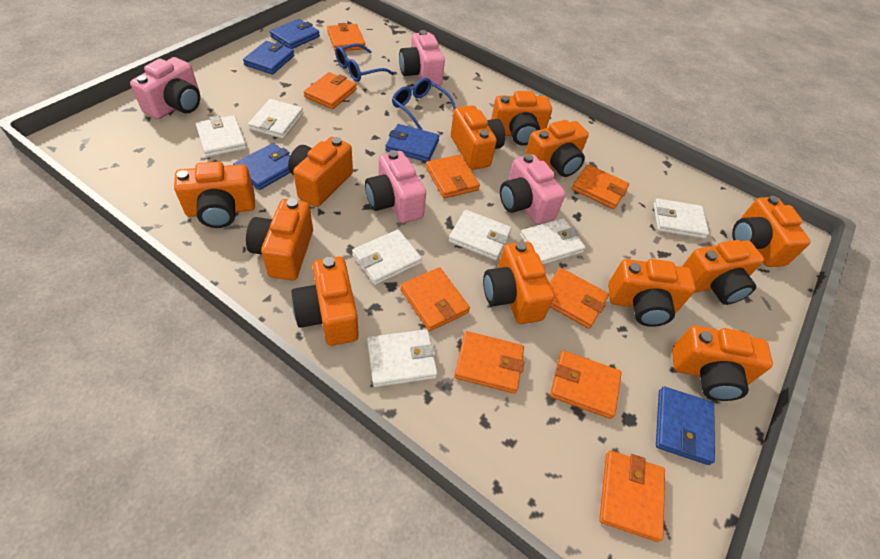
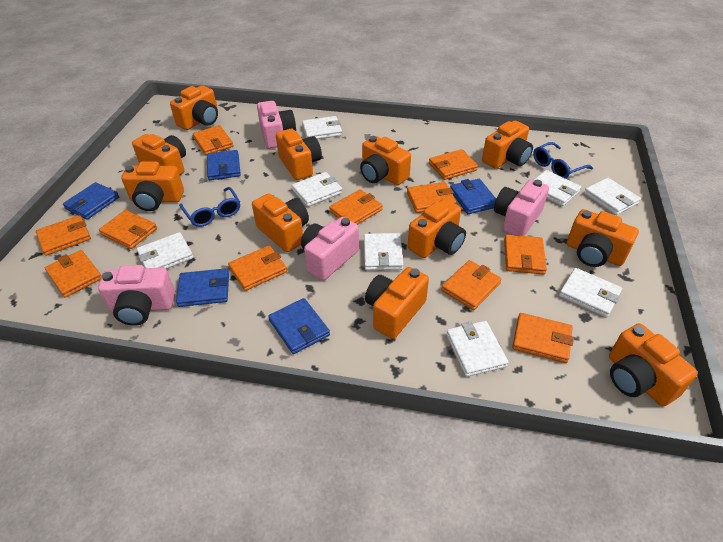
orange camera: [174,161,255,228] [246,198,313,280] [288,137,353,207] [291,256,359,346] [451,105,505,170] [483,241,554,324] [491,91,552,146] [525,120,589,177] [608,259,696,327] [672,325,773,401] [682,240,764,305] [732,196,811,267] = 12 -> [121,161,184,211] [132,134,186,175] [170,86,218,130] [252,193,309,252] [276,129,322,180] [360,136,411,185] [365,267,429,339] [408,199,466,258] [482,121,533,169] [567,209,639,267] [609,323,698,406] = 11
orange wallet: [304,72,357,109] [327,23,365,51] [400,267,470,331] [426,155,480,198] [454,331,524,394] [549,268,609,329] [550,351,622,419] [572,164,629,209] [599,450,665,542] = 9 -> [36,215,91,256] [45,250,102,298] [99,210,157,249] [193,125,233,155] [228,245,287,291] [329,189,383,225] [407,182,456,213] [429,149,478,180] [441,260,502,310] [504,235,547,275] [512,313,574,363] = 11
white wallet: [196,115,247,157] [248,99,304,139] [352,230,422,285] [367,330,438,387] [448,210,512,261] [520,218,586,265] [653,199,709,239] = 7 -> [137,232,193,269] [292,172,342,207] [302,116,342,139] [364,233,403,270] [446,321,509,377] [534,170,581,206] [559,268,622,318] [584,178,641,215] = 8

